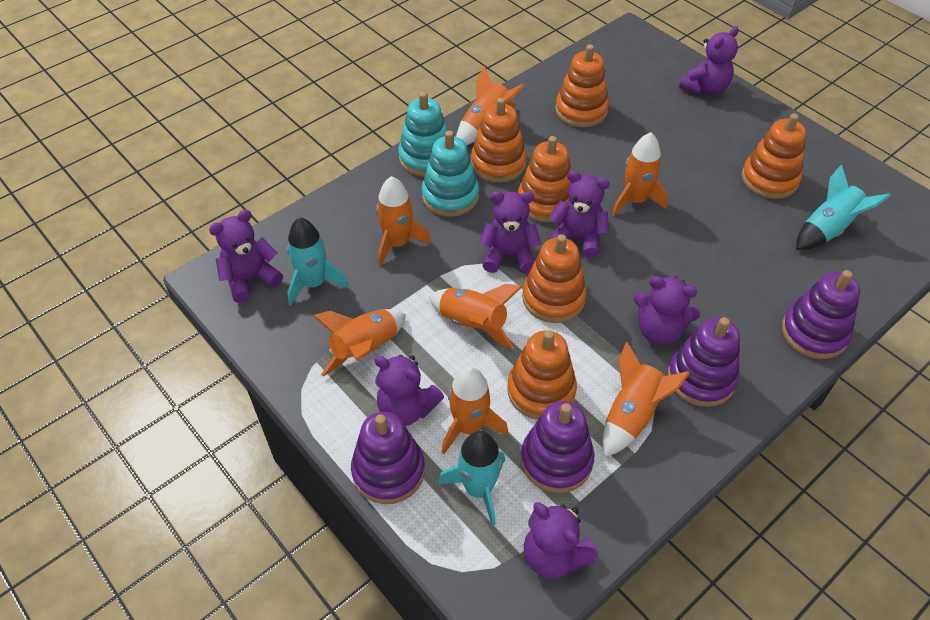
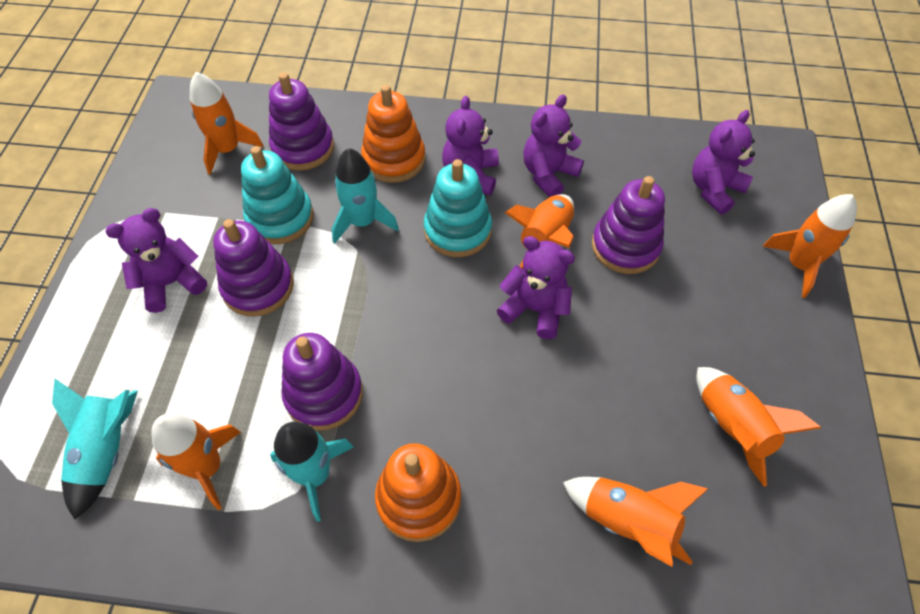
orange rocket: [313,309,406,376] [376,176,431,266] [429,284,522,350] [442,366,508,454] [456,66,524,145] [602,342,690,457] [612,132,668,216] = 7 -> [151,413,241,510] [190,72,263,175] [504,194,574,269] [563,477,708,567] [696,367,821,486] [762,194,857,298] = 6
orange stacking toy: [471,98,527,183] [508,330,577,420] [518,136,572,222] [522,234,587,323] [555,44,609,128] [741,113,806,199] = 6 -> [361,85,426,183] [375,443,461,542] = 2
purple teddy bear: [209,210,283,303] [374,355,444,426] [479,191,541,273] [524,502,599,579] [549,171,610,258] [634,276,700,345] [679,26,739,95] = 7 -> [105,208,207,313] [442,96,499,195] [497,236,575,339] [523,94,584,197] [692,110,755,215] = 5

